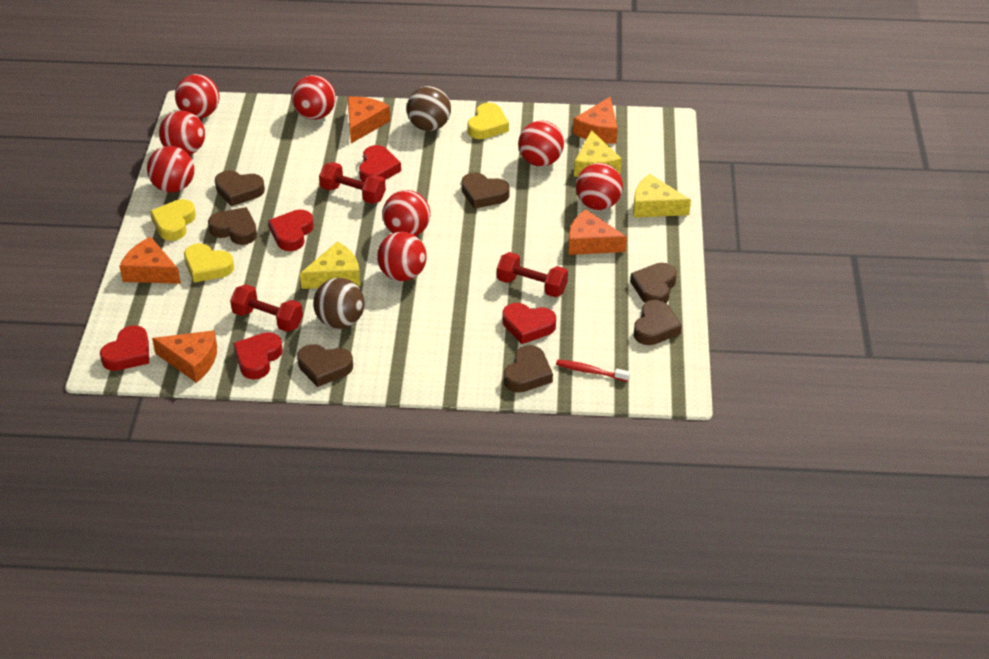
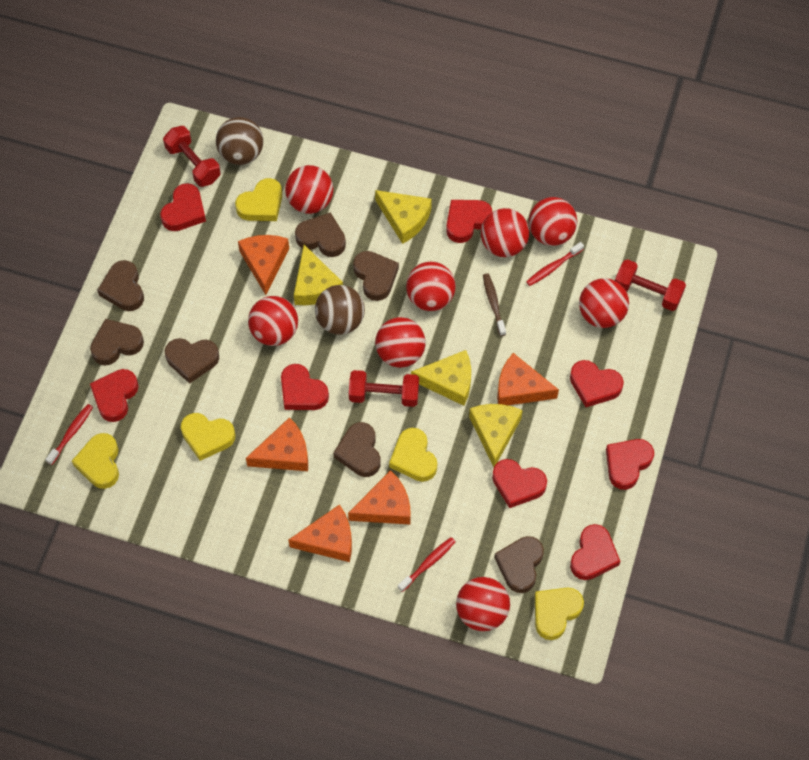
brown toothbrush: none = 0 -> [483,273,506,336] = 1
red heart: [100,325,149,371] [233,332,283,379] [268,210,314,251] [359,145,401,182] [502,303,556,344] = 5 -> [90,369,139,422] [160,183,206,231] [281,364,329,410] [446,200,492,243] [492,459,547,508] [570,360,624,407] [570,524,621,580] [606,439,654,490] = 8
red toothbrush: [556,360,630,382] = 1 -> [45,404,93,465] [398,537,456,592] [526,242,584,286] = 3
yellow cheese: [300,241,360,289] [574,130,622,177] [633,174,691,218] = 3 -> [294,245,343,305] [375,190,432,244] [411,350,471,406] [469,404,523,467] = 4
yellow heart: [150,199,196,241] [184,243,234,283] [467,103,509,139] = 3 -> [72,433,119,489] [181,413,236,461] [235,178,282,221] [389,428,437,482] [535,588,584,640] = 5

